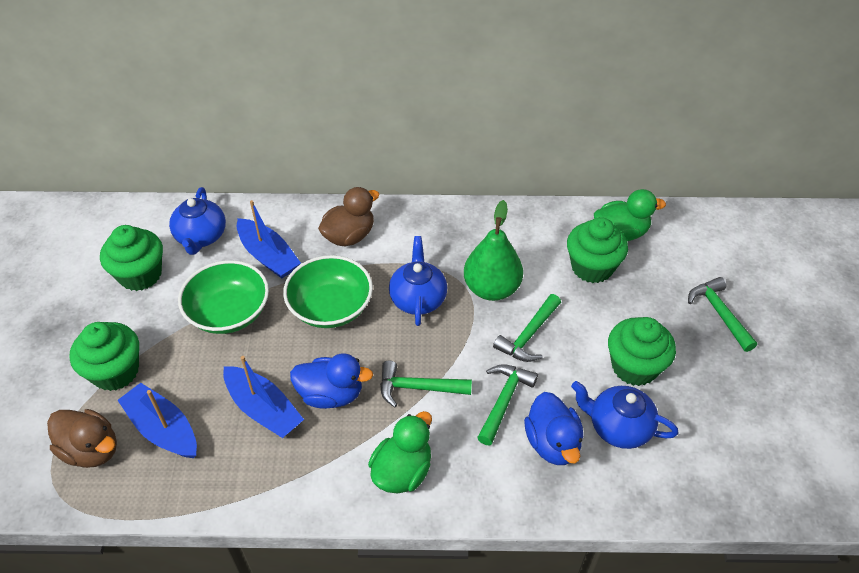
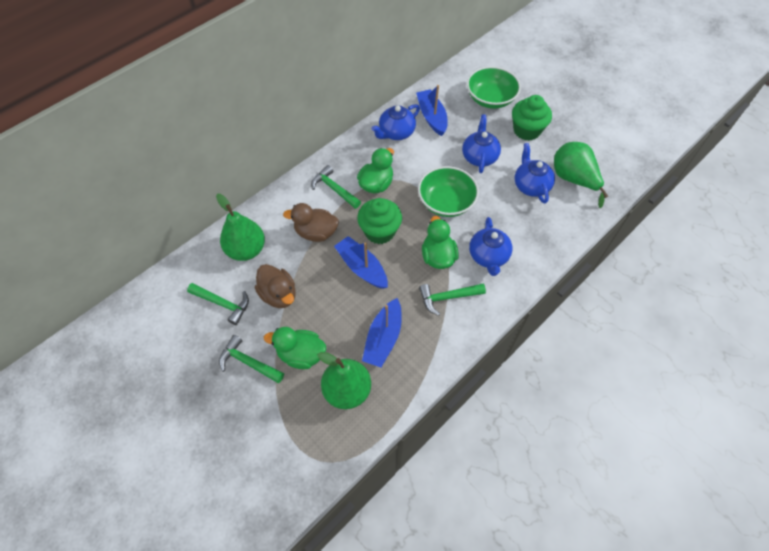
blue duck: [290,353,373,409] [524,392,583,465] = 2 -> none = 0
blue teapot: [169,187,226,255] [389,236,447,326] [571,381,678,449] = 3 -> [371,104,420,140] [462,114,501,173] [469,217,512,276] [515,143,555,204] = 4
green cupcake: [70,322,139,391] [100,225,163,291] [567,217,628,283] [608,317,676,386] = 4 -> [357,198,402,244] [512,95,552,141] = 2
green duck: [368,411,432,494] [594,189,666,241] = 2 -> [264,327,326,369] [357,148,394,193] [422,216,459,269] = 3
green pear: [464,200,523,301] = 1 -> [216,194,265,261] [317,352,371,409] [554,142,608,208] = 3

